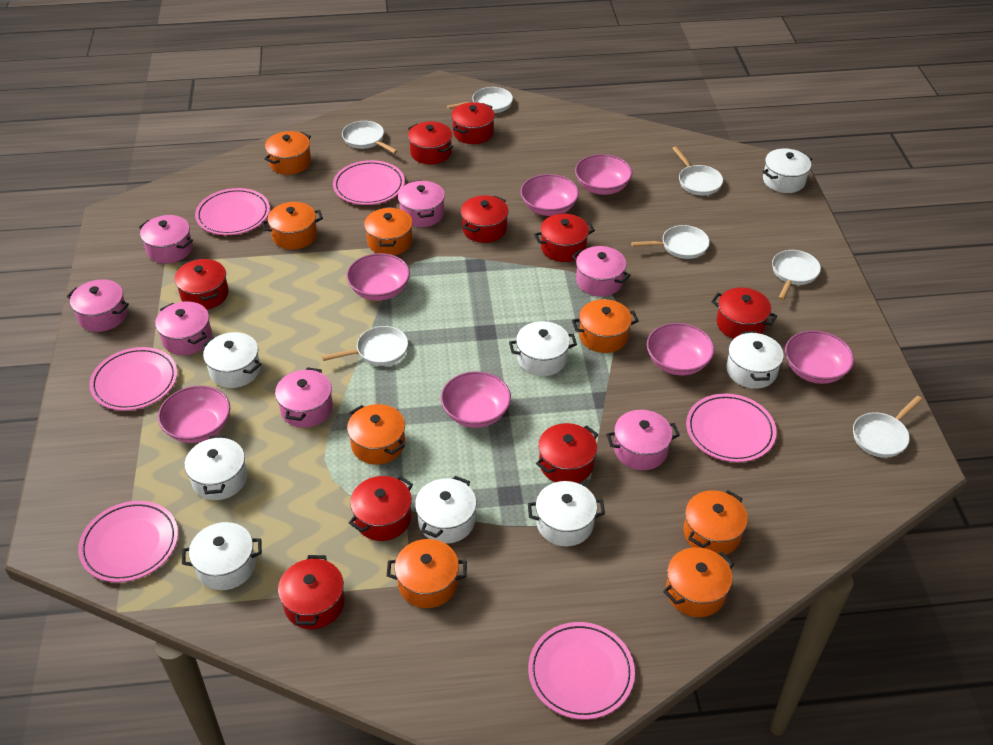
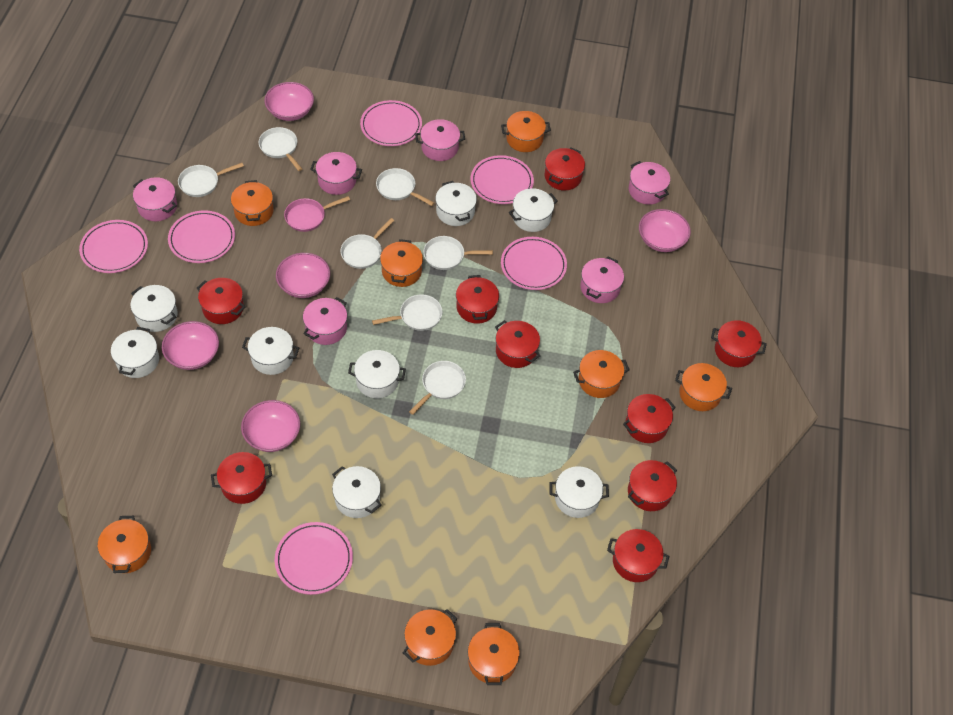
pink bowl: [158,386,230,443] [346,253,410,301] [441,371,511,428] [521,174,579,216] [575,154,632,195] [647,323,715,375] [785,330,854,384] = 7 -> [162,321,219,370] [241,400,300,452] [264,82,314,121] [276,253,330,298] [639,209,691,252] = 5
pink pan: none = 0 -> [284,196,350,232] = 1
pink pot: [67,279,129,332] [139,215,193,264] [155,301,212,355] [275,367,333,428] [398,180,445,227] [572,246,631,296] [606,410,680,470] = 7 -> [133,177,177,221] [303,297,347,345] [310,152,362,195] [415,119,465,161] [580,256,624,303] [629,161,670,205] = 6

